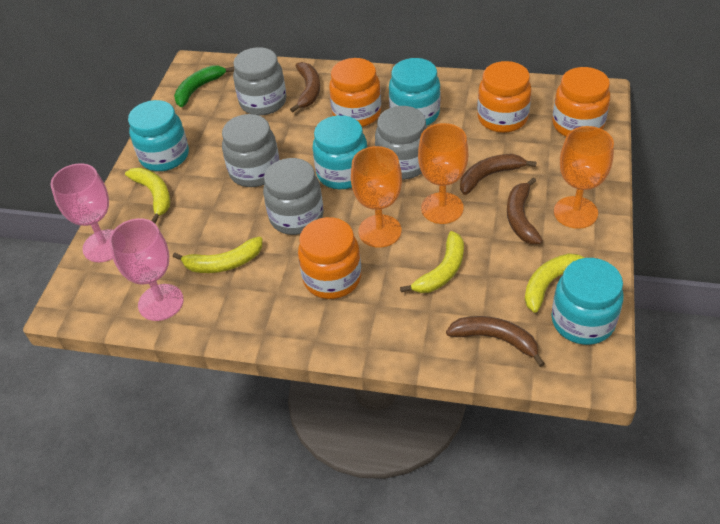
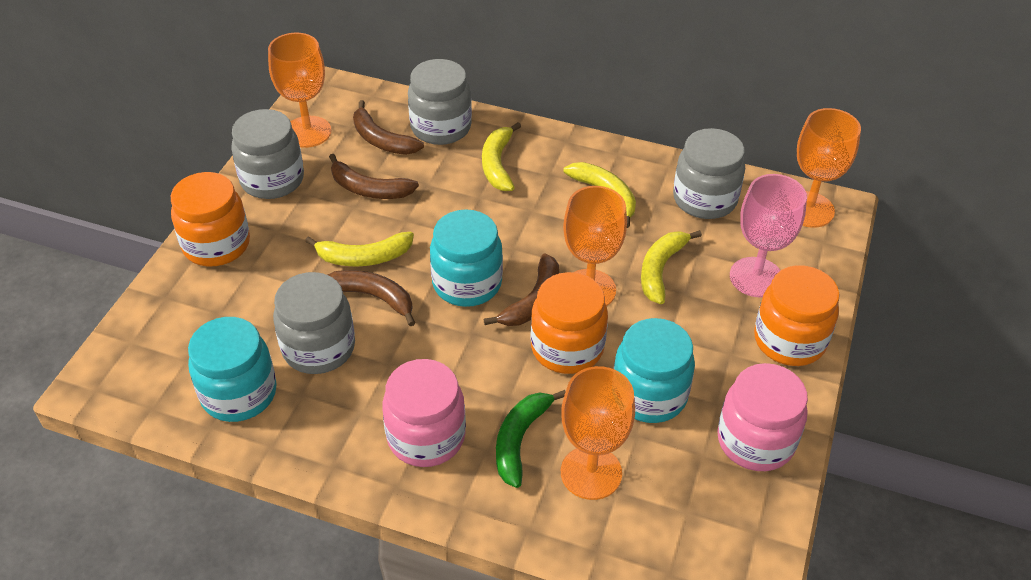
orange goblet: [351,146,402,248] [418,123,468,224] [554,126,614,229] = 3 -> [268,33,331,148] [561,366,635,500] [563,186,627,306] [797,108,861,228] = 4
orange jar: [298,217,361,299] [329,58,381,127] [477,61,532,133] [552,67,610,136] = 4 -> [171,172,250,267] [531,272,608,374] [754,265,840,366] = 3
pink goblet: [51,163,113,262] [109,218,184,321] = 2 -> [730,174,807,297] = 1
pink jar: none = 0 -> [382,359,466,467] [717,363,808,471] = 2
turquoise jar: [128,100,189,171] [313,115,368,189] [389,58,440,126] [551,258,624,345] = 4 -> [188,317,277,422] [430,209,503,307] [614,318,695,423] = 3

